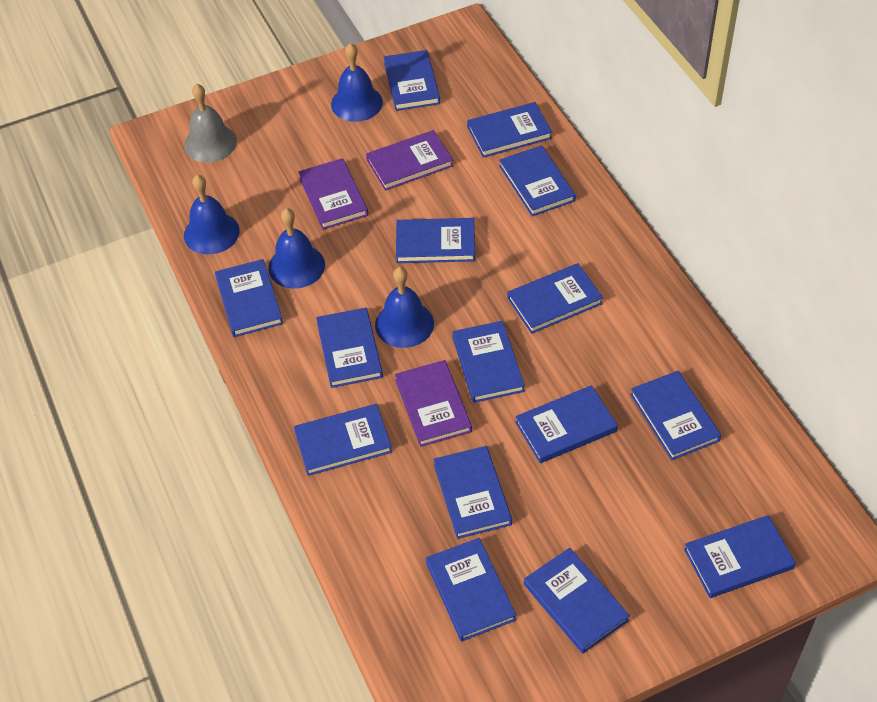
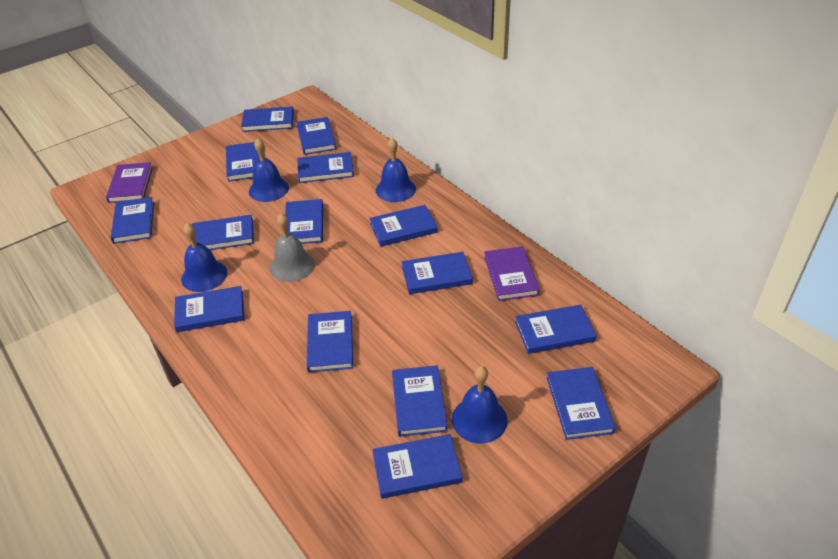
purple book: [298,158,368,230] [366,130,453,191] [395,360,472,447] = 3 -> [106,162,153,203] [484,246,540,301] = 2

